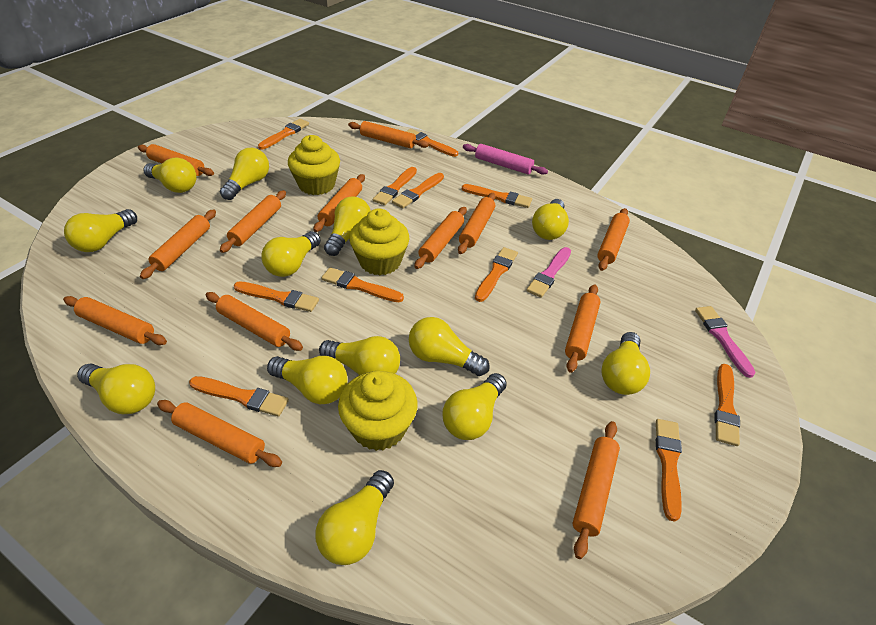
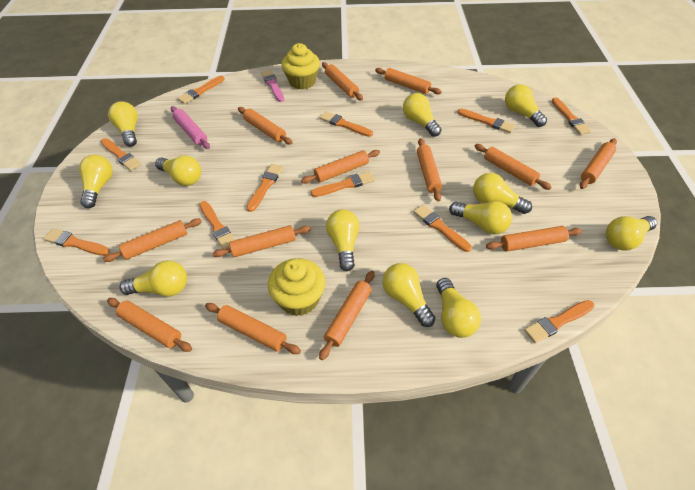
pink brush: [526,247,571,298] [695,306,756,378] = 2 -> [261,70,284,102] = 1
yellow cupcake: [288,135,340,195] [338,371,418,451] [349,209,409,275] = 3 -> [268,258,325,316] [281,43,320,89] = 2
yellow light bulb: [64,209,137,252] [77,363,155,414] [143,158,197,193] [220,148,269,200] [261,231,321,277] [267,356,348,404] [315,470,394,565] [319,336,400,375] [324,196,371,256] [409,317,490,376] [442,373,507,440] [532,199,569,240] [601,332,650,395] = 13 -> [79,155,113,208] [108,101,138,147] [119,260,187,297] [155,155,201,186] [326,209,360,271] [383,263,436,327] [403,93,442,137] [436,278,481,338] [449,201,512,234] [473,173,532,214] [505,84,547,127] [606,216,657,251] = 12

